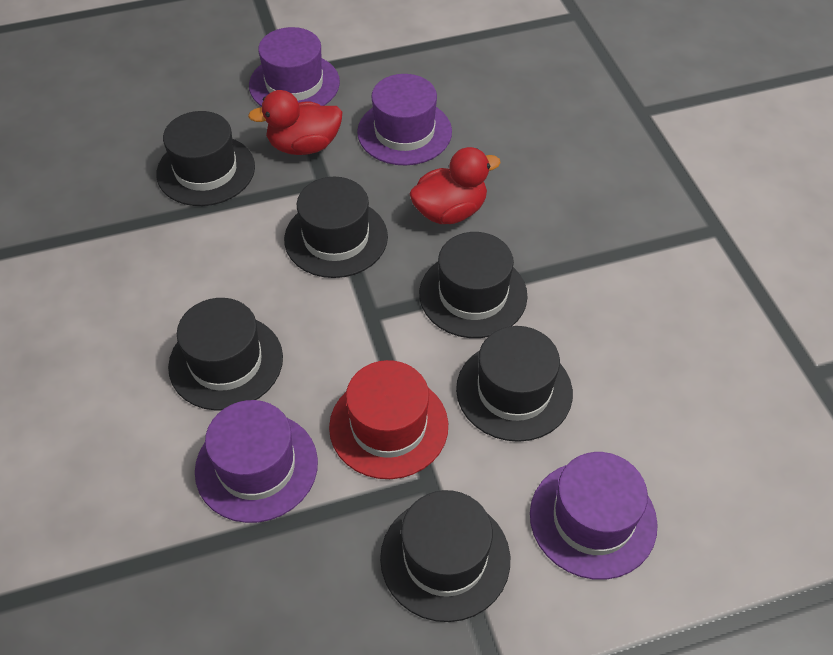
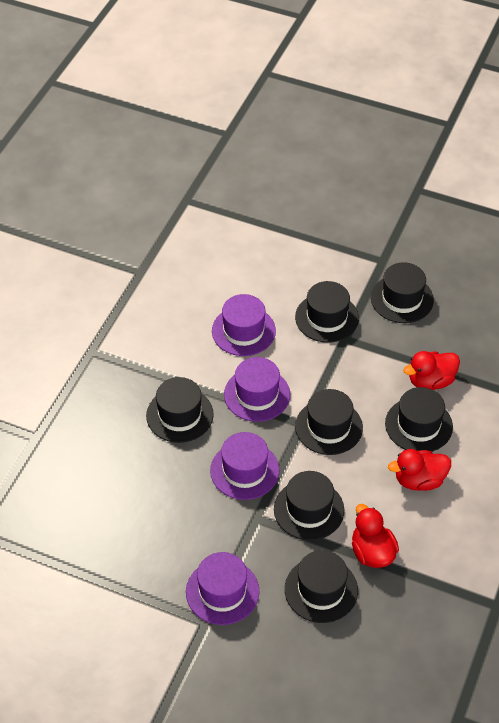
black hat: [156,111,255,206] [168,298,283,411] [284,177,388,278] [380,490,510,622] [419,232,528,338] [456,326,573,442] = 6 -> [146,377,214,443] [274,471,344,540] [285,550,358,623] [295,281,359,343] [295,389,363,455] [371,263,434,323] [385,387,453,452] = 7
red duck: [248,90,343,155] [409,147,501,224] = 2 -> [352,504,399,568] [388,449,451,491] [403,351,460,390] = 3
red hat: [329,360,448,479] = 1 -> none = 0

